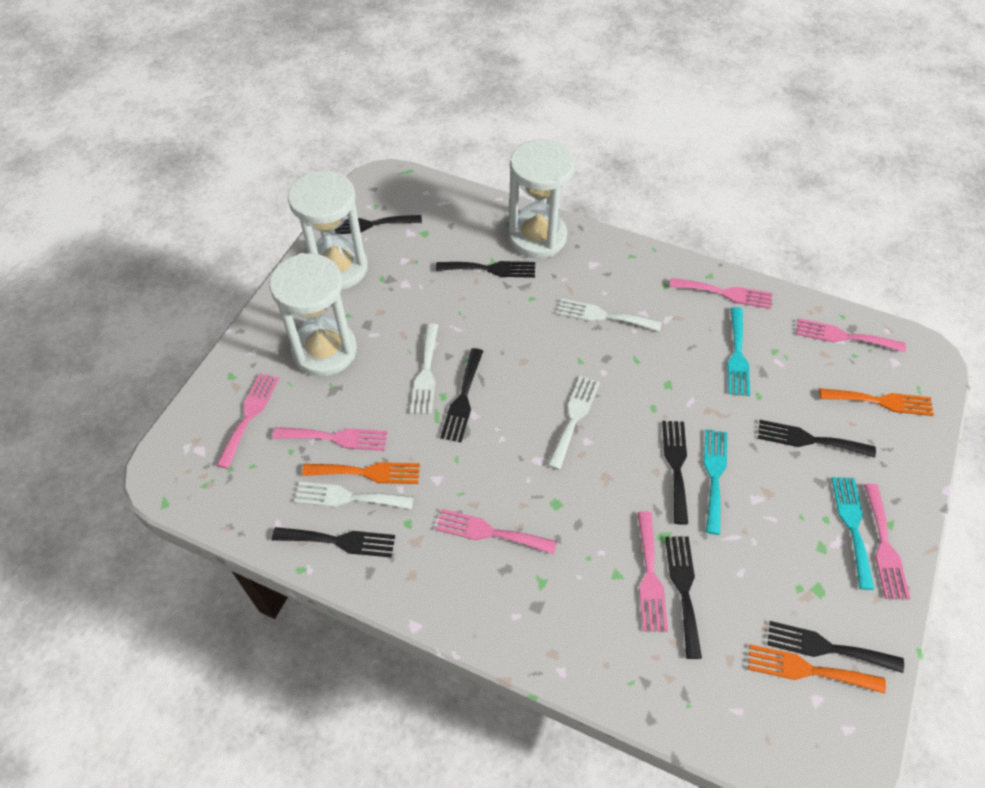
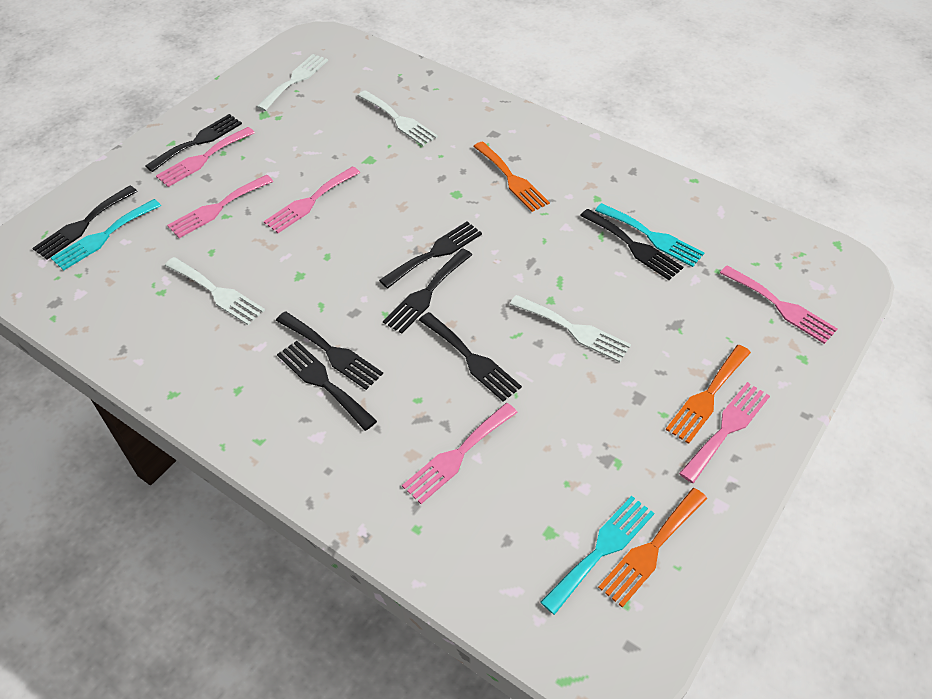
pink fork: [217,373,279,469] [273,427,388,451] [435,509,557,554] [638,511,668,632] [670,278,772,309] [796,318,906,352] [864,484,910,599] = 7 -> [156,127,255,187] [167,175,273,238] [264,166,360,233] [402,403,518,504] [679,382,770,483] [720,265,838,344] = 6
white hourglass: [269,253,357,376] [288,170,368,290] [508,139,575,258] = 3 -> none = 0

